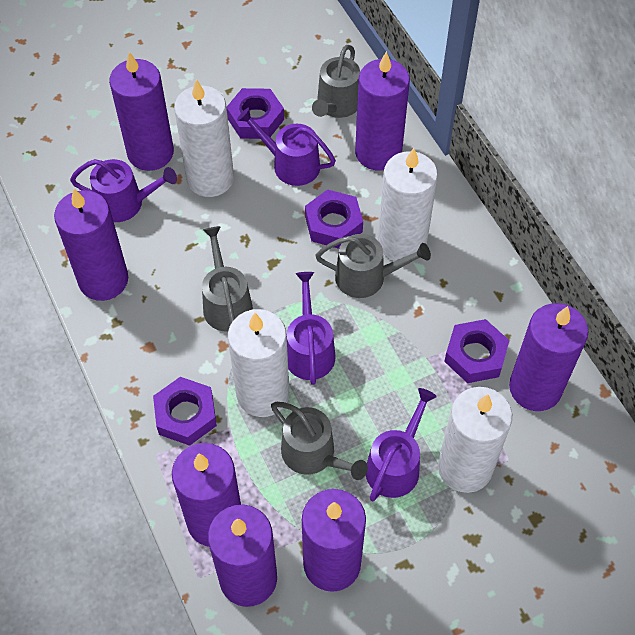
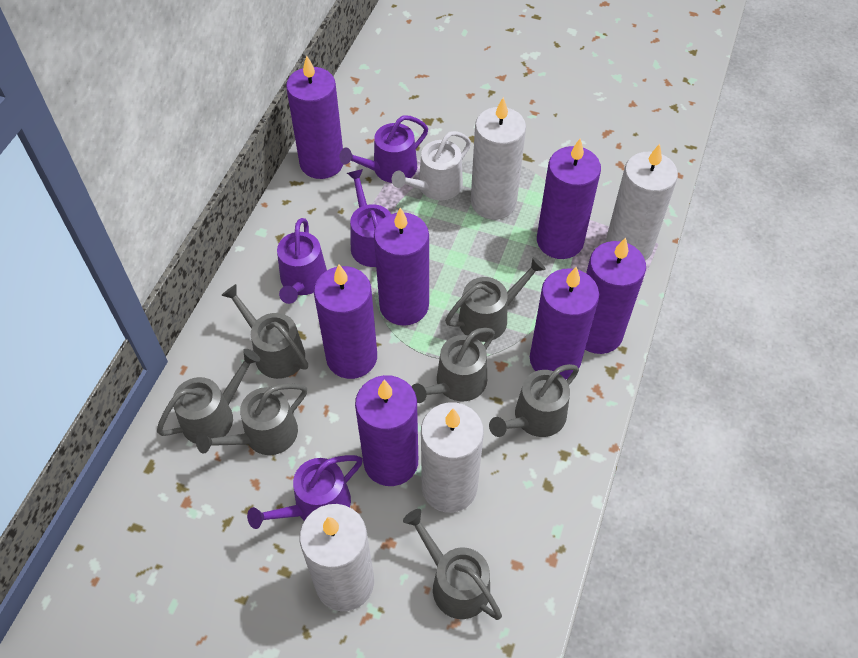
grey watering can: [202,226,253,332] [271,402,368,480] [312,45,360,118] [315,234,431,298] = 4 -> [157,349,260,444] [196,383,307,455] [221,284,308,379] [403,509,502,620] [411,328,495,403] [445,257,546,342] [489,364,579,437] = 7
purple nut: [153,377,217,446] [227,88,284,139] [305,189,363,249] [444,319,509,383] = 4 -> none = 0
white watering can: none = 0 -> [392,131,471,200] = 1

